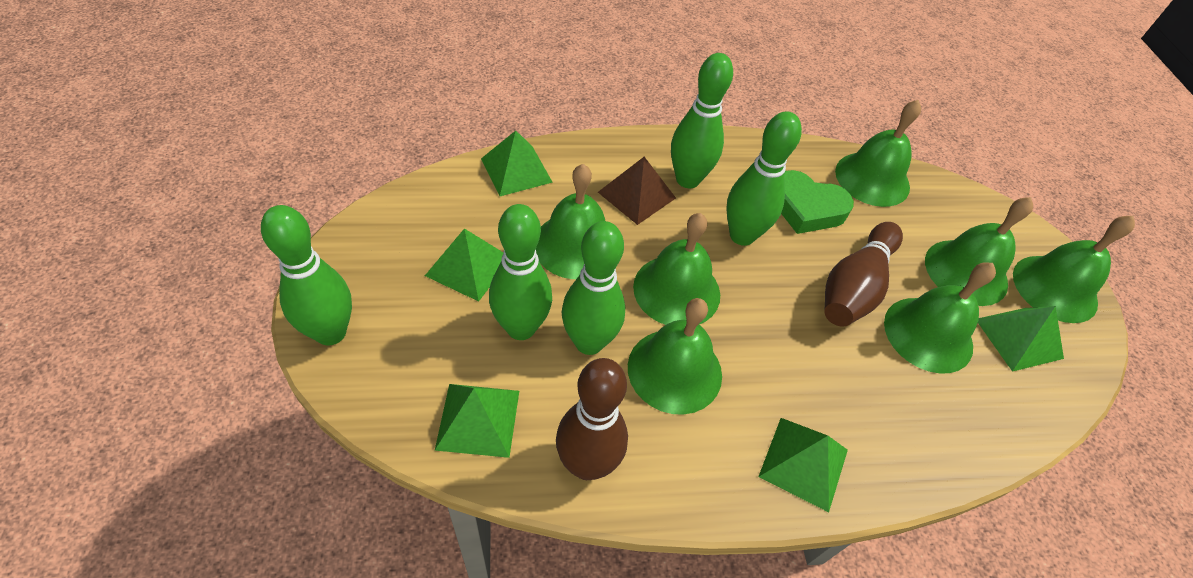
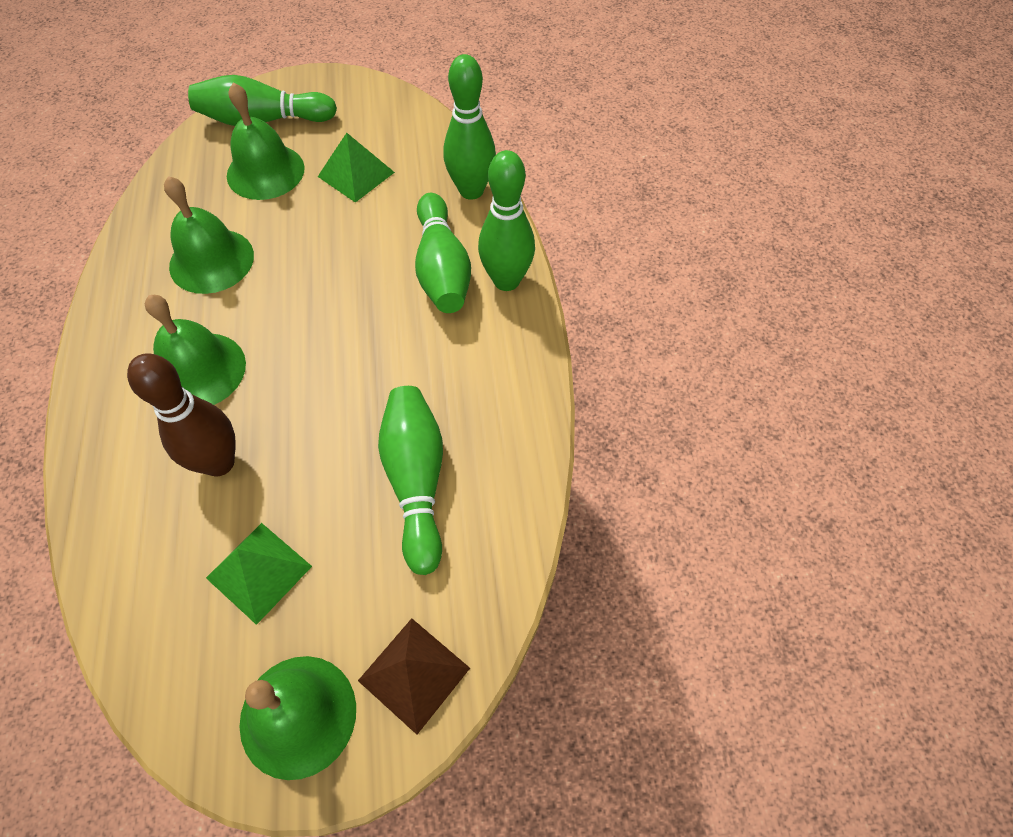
brown bowling pin: [556,358,628,480] [824,222,903,326] = 2 -> [127,353,236,476] = 1
green bell: [536,164,605,279] [628,298,722,415] [633,213,720,325] [835,100,921,207] [884,262,996,374] [925,197,1033,306] [1013,216,1135,323] = 7 -> [145,295,246,405] [164,176,254,294] [227,83,305,200] [239,656,356,780] = 4
green heart: [781,170,854,234] = 1 -> none = 0
green pyramid: [425,228,503,301] [435,384,519,458] [481,131,553,196] [758,418,848,512] [978,306,1064,372] = 5 -> [206,523,312,625] [318,133,395,203] = 2

